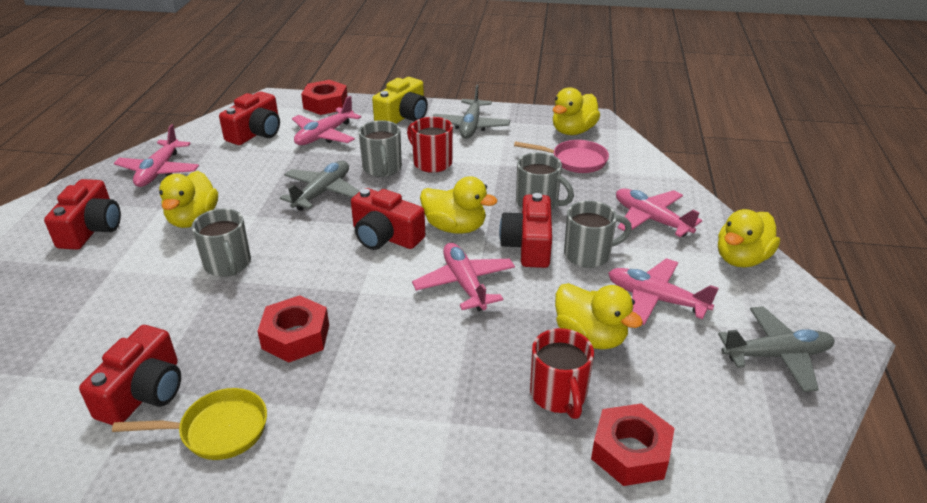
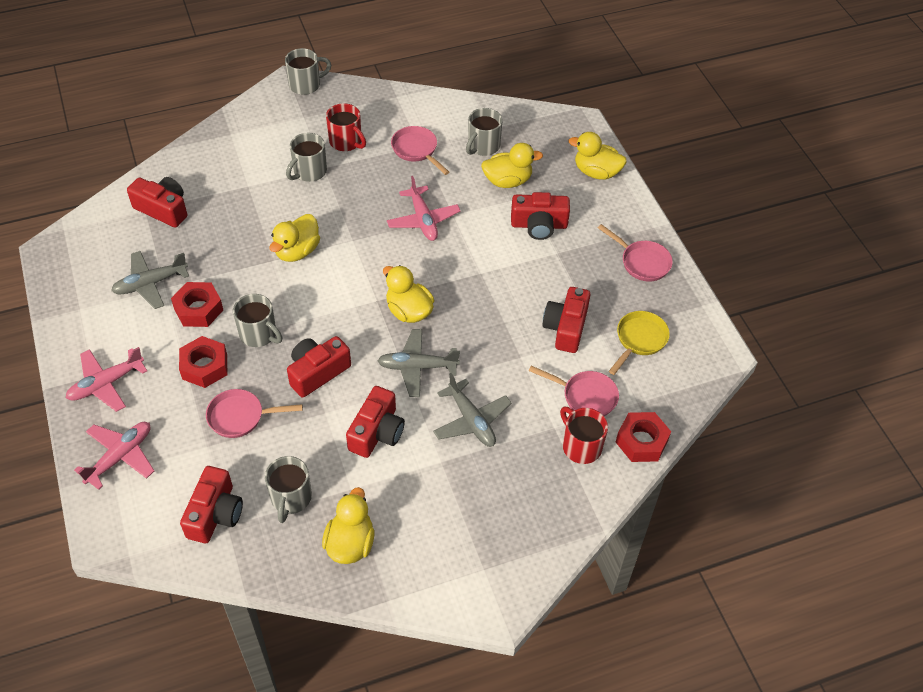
grey mug: [192,208,251,277] [359,120,402,177] [516,152,574,210] [564,201,632,268] = 4 -> [233,294,283,347] [265,456,312,523] [285,48,331,95] [286,133,327,182] [466,108,503,156] = 5
pink pan: [514,140,609,173] = 1 -> [206,389,303,438] [391,126,449,175] [529,366,619,416] [598,224,673,281] = 4
pink plane: [114,124,199,187] [292,96,361,145] [412,243,515,311] [608,258,719,325] [616,188,702,237] = 5 -> [66,347,147,412] [74,422,154,490] [387,176,460,241] = 3
red camera: [44,179,121,250] [79,325,181,425] [219,91,280,145] [351,188,425,250] [499,193,552,268] = 5 -> [127,177,187,228] [180,466,243,543] [287,336,351,398] [346,386,405,458] [511,192,570,240] [542,287,591,353] = 6
yellow camera: [372,77,428,124] = 1 -> none = 0

